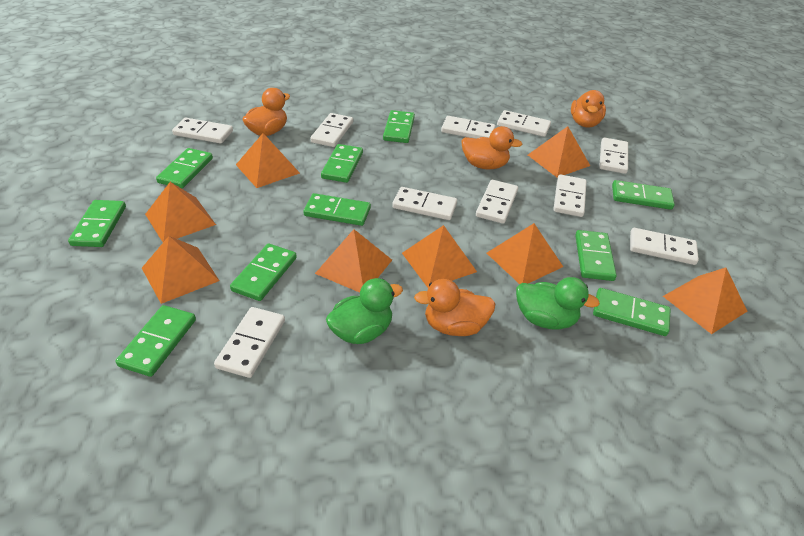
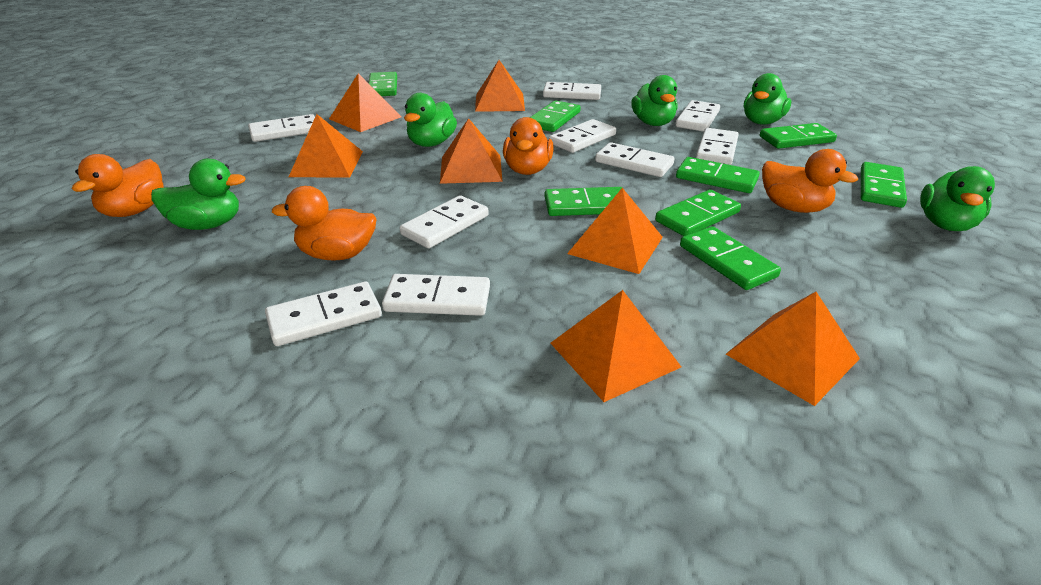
green domino: [68,200,126,247] [116,305,196,377] [156,148,213,189] [230,243,297,301] [303,193,371,226] [321,144,363,183] [383,110,415,143] [575,230,617,281] [593,288,671,336] [612,180,675,210] = 10 -> [369,72,397,96] [530,100,581,132] [545,187,622,216] [655,190,741,236] [676,157,760,193] [680,226,781,290] [760,123,837,149] [861,162,907,208] = 8
green duck: [326,278,403,344] [516,277,600,330] = 2 -> [151,159,246,230] [404,93,457,147] [631,75,678,126] [744,73,791,125] [920,166,995,231] = 5
orange pyramid: [142,236,220,304] [145,182,216,242] [236,133,300,188] [315,229,392,293] [402,225,477,288] [487,223,563,284] [528,126,590,178] [663,268,747,334] = 8 -> [289,114,363,177] [329,73,401,132] [440,118,503,184] [475,60,525,112] [550,290,681,402] [567,188,663,274] [726,292,860,406] = 7
white domino: [172,118,233,144] [214,307,285,378] [310,113,353,147] [392,187,457,220] [441,116,496,139] [476,180,518,224] [497,110,551,137] [553,175,587,217] [599,137,628,174] [630,228,699,265] = 10 -> [248,114,315,142] [265,282,382,346] [382,274,490,316] [400,195,489,248] [543,82,601,100] [549,119,616,153] [595,142,674,177] [675,100,720,132] [696,128,739,165] = 9

